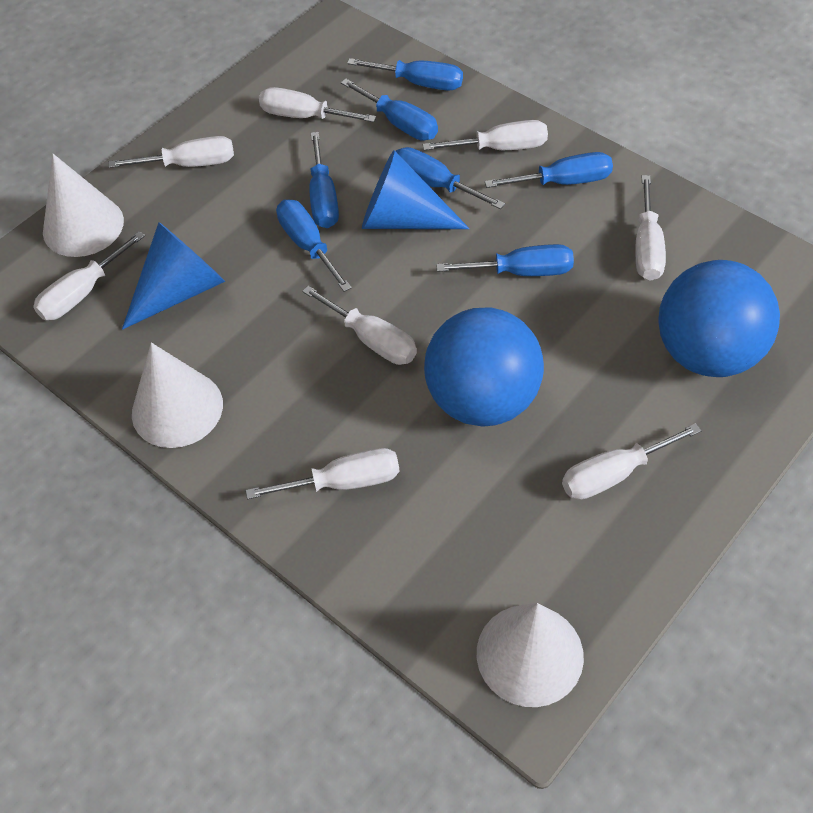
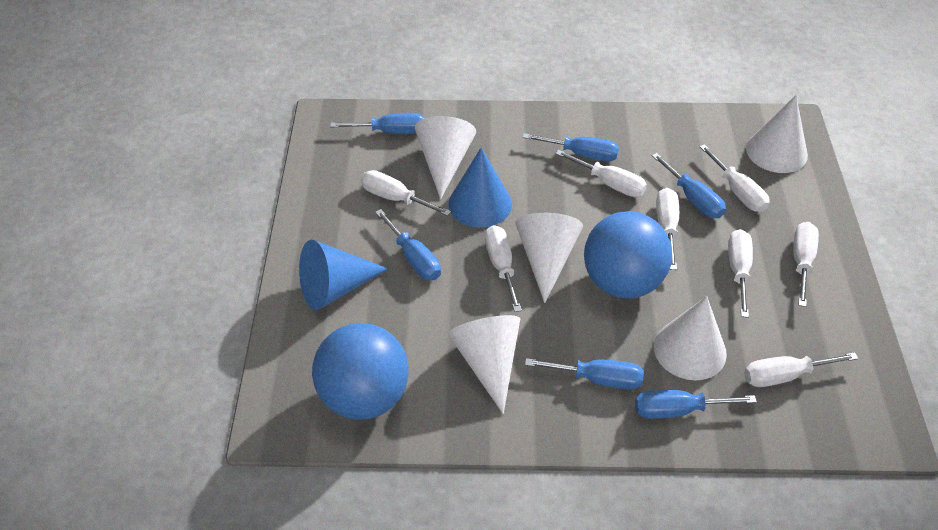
blue screwdriver: [276,200,352,292] [310,132,339,228] [341,79,438,140] [347,58,463,91] [396,147,505,209] [436,244,574,276] [485,152,613,188] = 7 -> [330,113,425,134] [375,209,441,280] [523,133,619,161] [525,358,644,389] [635,390,757,419] [651,153,726,218] = 6
white cone: [43,154,124,257] [132,343,223,448] [477,603,584,707] = 3 -> [415,116,476,199] [448,315,520,414] [515,213,583,303] [654,296,727,380] [746,95,808,173] = 5

